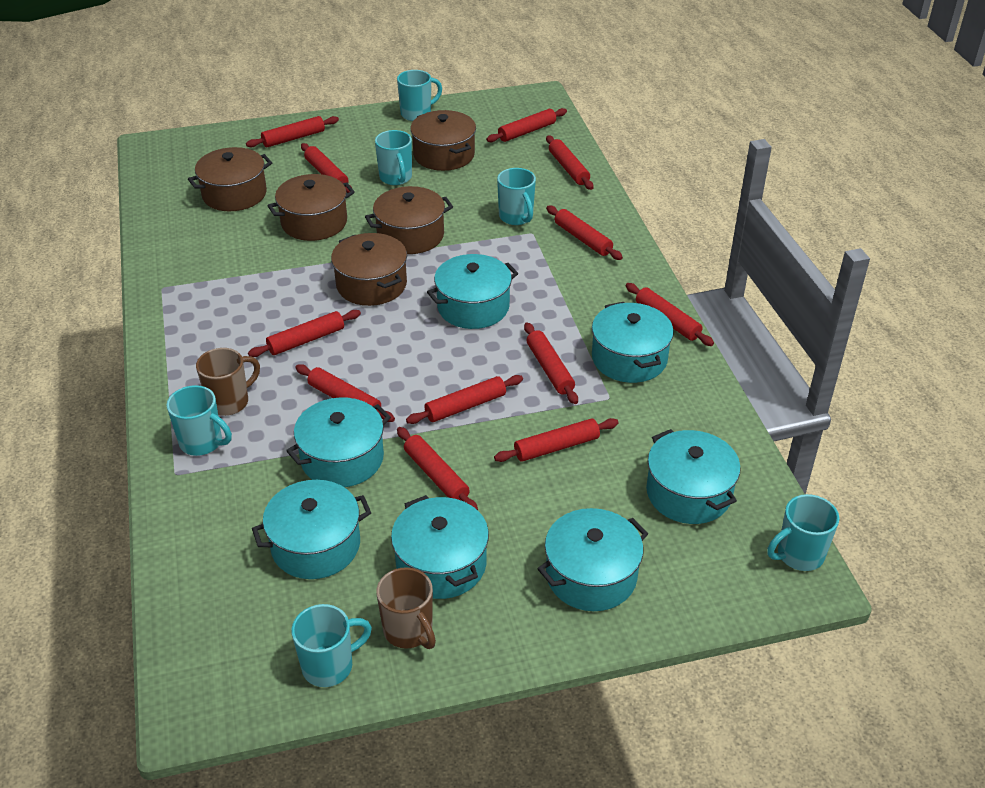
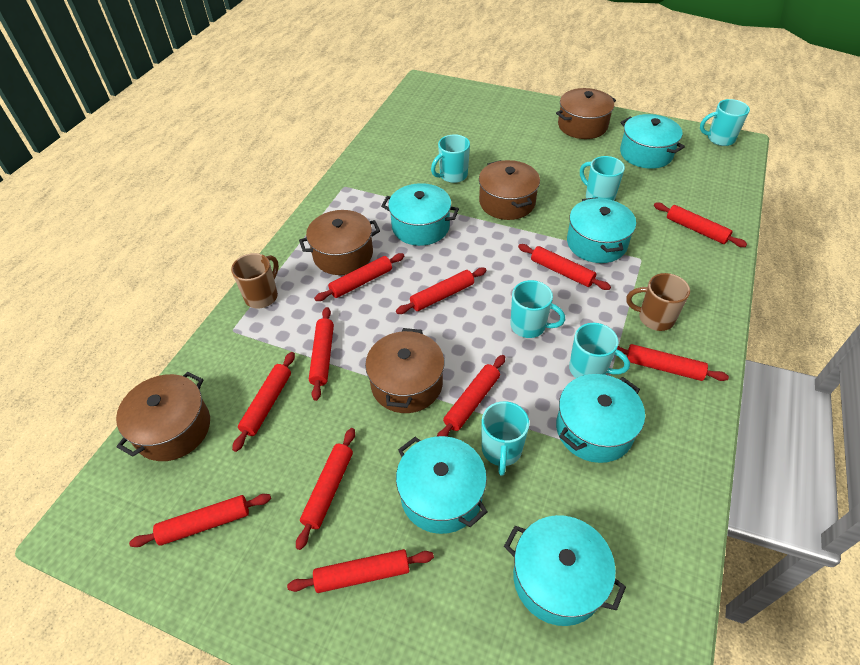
red rolling pin: [246,116,339,147] [248,310,361,357] [295,364,395,422] [301,143,352,193] [397,427,478,510] [406,375,523,424] [486,108,567,142] [494,418,619,462] [524,322,578,404] [546,135,594,190] [546,206,623,260] [626,283,714,346] = 12 -> [129,494,271,547] [232,352,295,452] [287,549,434,593] [296,428,355,550] [309,307,334,401] [314,253,404,301] [396,268,487,314] [437,355,505,437] [518,244,611,290] [617,344,729,381] [654,202,747,247] = 11
turquoise pot: [252,480,371,579] [286,397,391,487] [391,495,489,599] [427,254,518,329] [538,508,648,611] [592,302,674,383] [646,429,740,524] = 7 -> [381,183,459,246] [396,436,487,534] [504,515,626,626] [556,374,645,463] [567,197,636,263] [620,114,685,169] = 6

